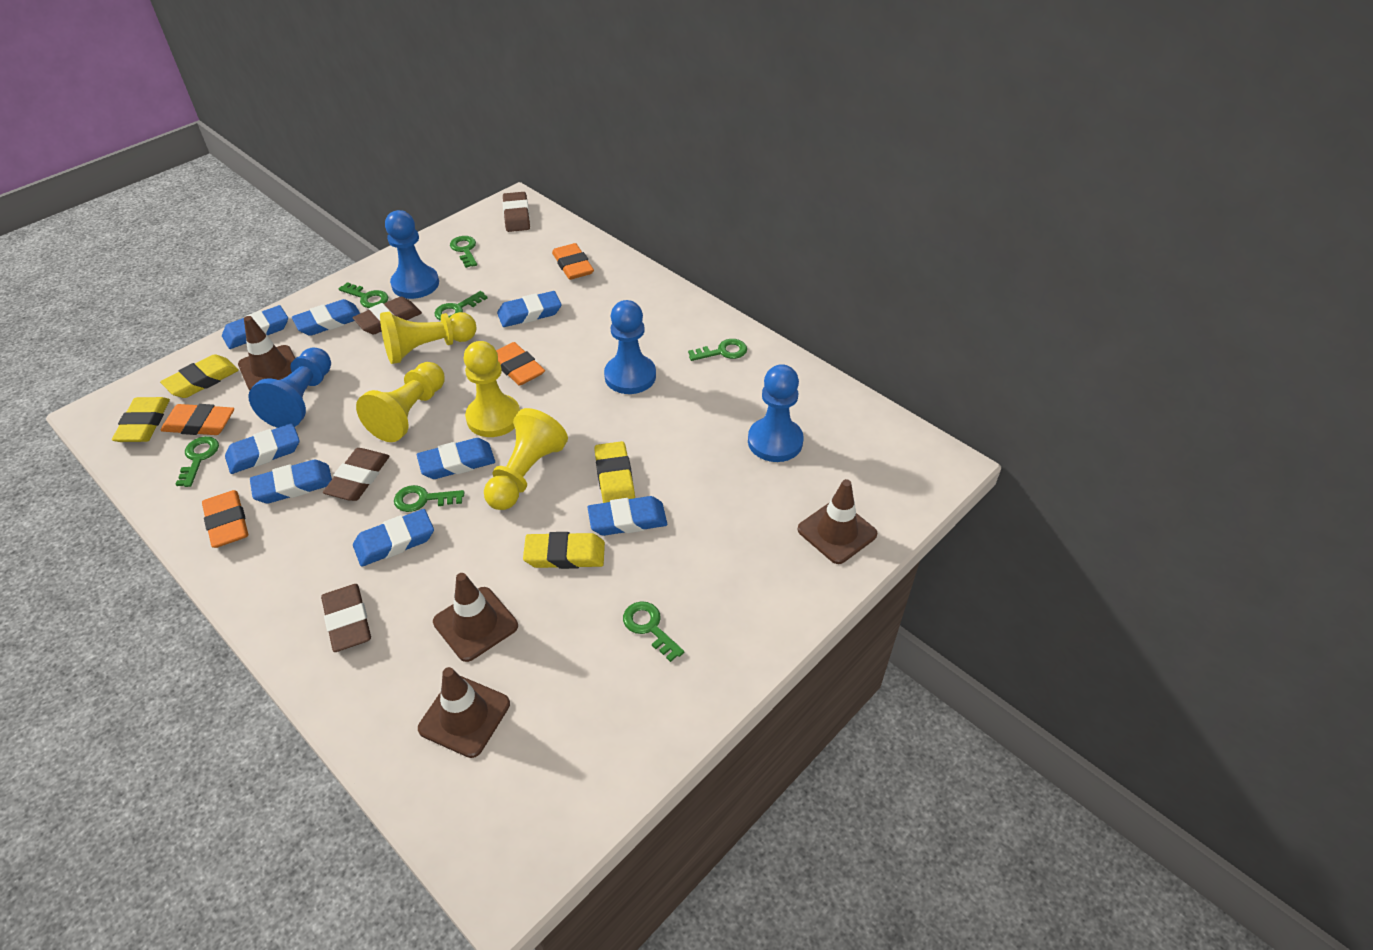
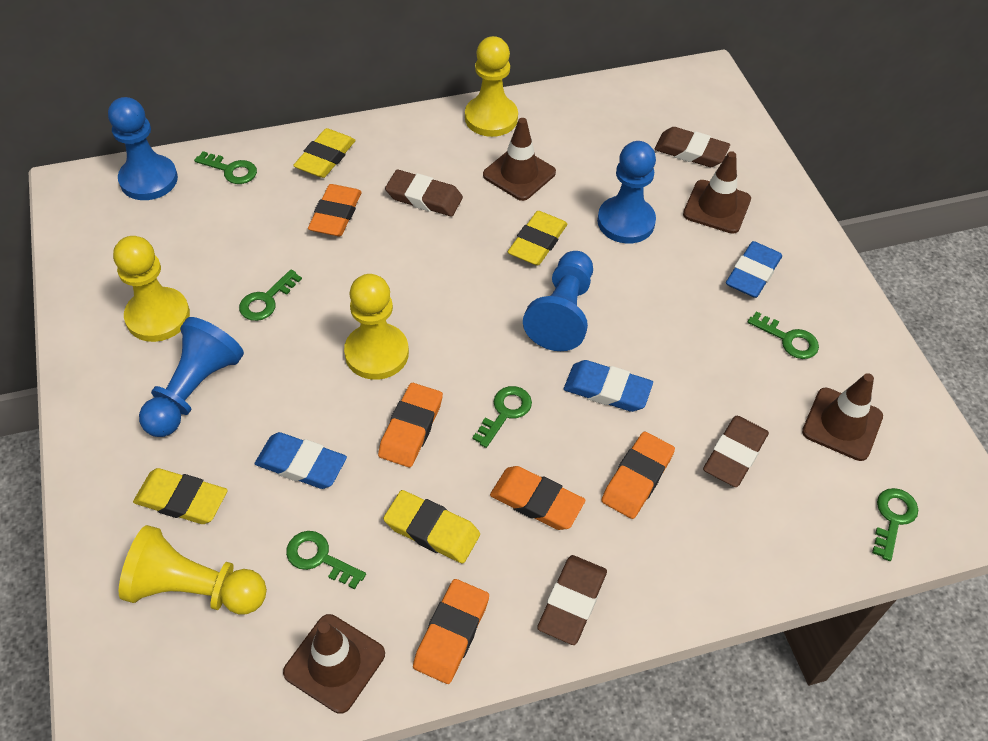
blue eraser: [222,305,288,349] [225,423,300,474] [250,460,332,504] [292,299,360,336] [353,509,434,567] [417,438,495,479] [497,291,561,327] [588,496,667,536] = 8 -> [255,432,347,489] [564,360,653,412] [726,241,782,298] = 3
green key: [176,436,219,487] [339,282,388,308] [394,485,464,512] [434,291,488,321] [450,236,477,268] [623,601,684,662] [688,339,747,361] = 7 -> [194,151,257,184] [239,269,302,321] [286,531,366,589] [472,386,532,448] [747,311,819,359] [872,488,918,561] = 6
orange eraser: [160,404,234,435] [202,490,248,548] [496,342,545,386] [552,243,594,280] = 4 -> [308,184,362,236] [378,383,443,467] [413,579,489,684] [490,466,585,530] [601,432,675,519] = 5

